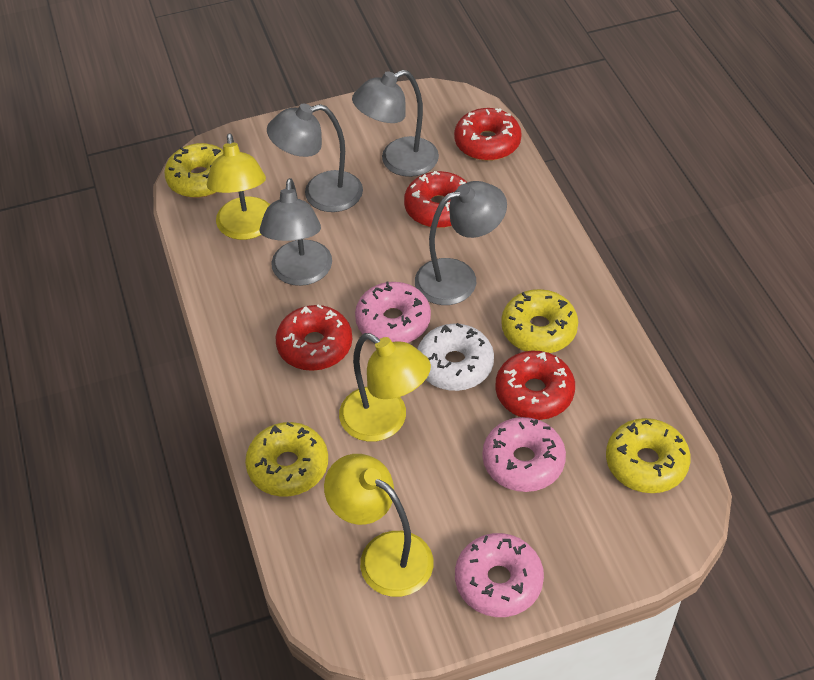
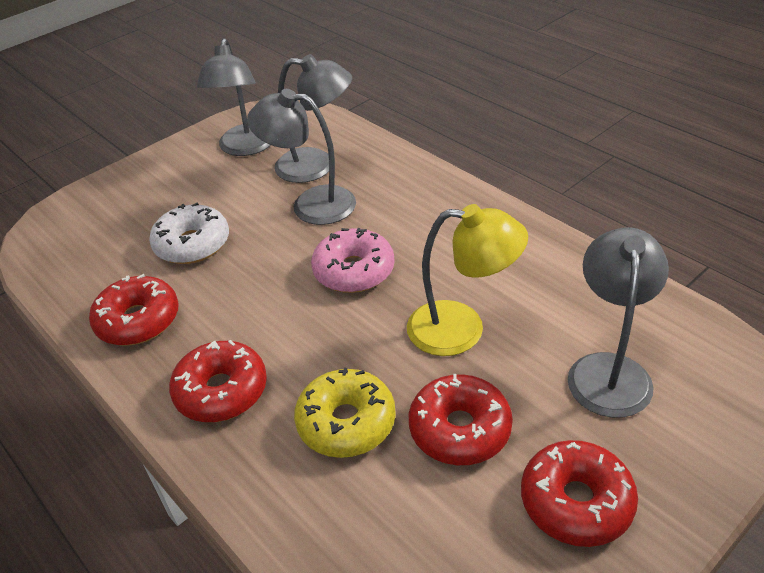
pink donut: [355,281,431,343] [455,533,544,617] [483,417,566,492] = 3 -> [311,228,395,293] = 1
yellow donut: [164,143,223,198] [245,422,328,497] [501,289,578,353] [606,418,691,493] = 4 -> [294,368,396,458] = 1
yellow lamp: [207,133,270,240] [324,454,433,597] [339,333,431,442] = 3 -> [407,204,528,356] = 1

